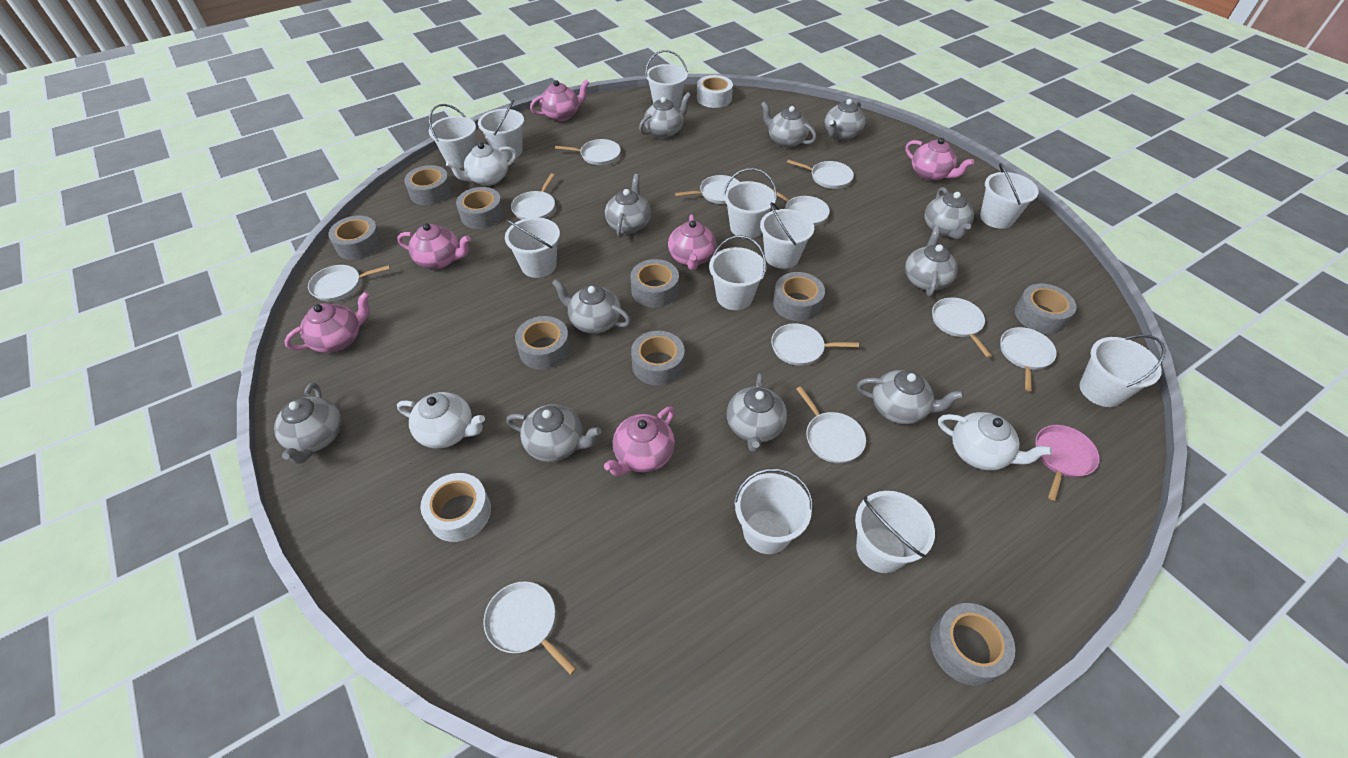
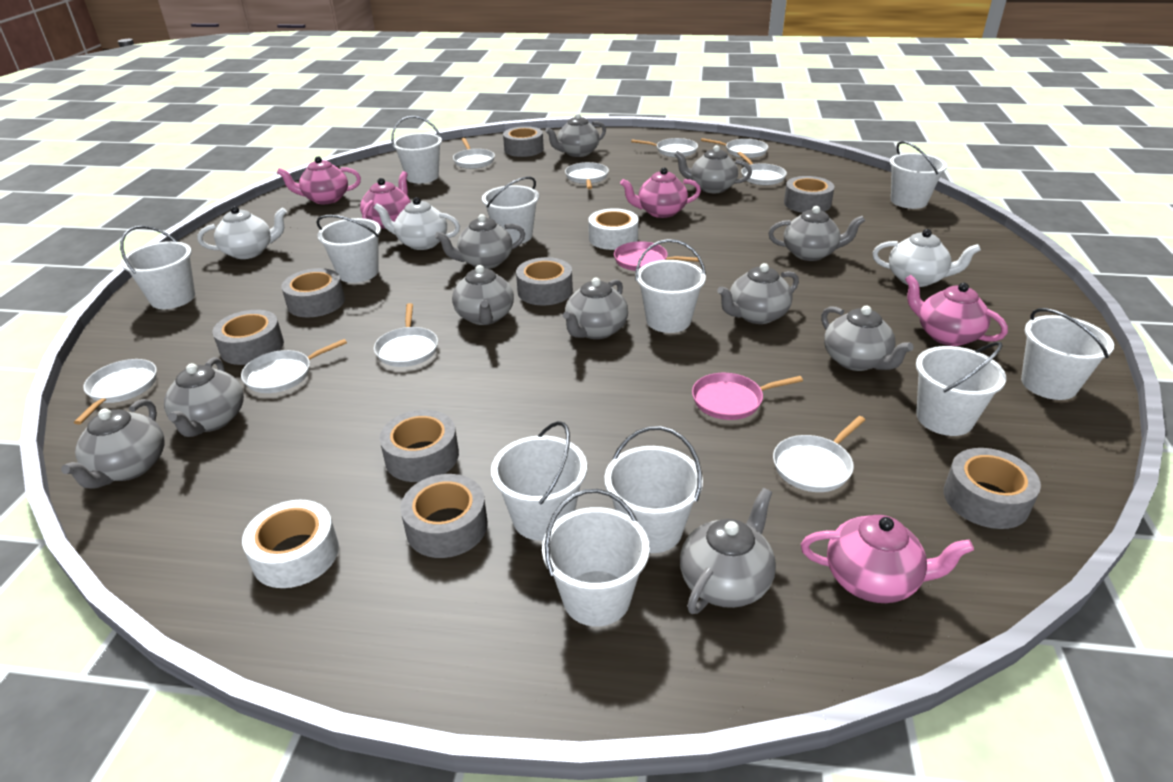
grey tape: [328,215,383,260] [404,165,452,205] [456,187,504,229] [515,316,571,370] [630,259,679,307] [631,331,685,386] [773,272,825,321] [930,603,1015,686] [1015,283,1077,334] = 9 -> [213,310,284,365] [282,268,345,317] [379,410,459,482] [400,474,488,558] [503,126,544,157] [516,257,573,306] [784,176,834,213] [944,448,1041,529] = 8
pink pan: [1035,425,1100,501] = 1 -> [614,241,699,271] [692,373,803,420] = 2
pink teapot: [284,291,370,353] [397,223,471,269] [530,79,590,121] [604,407,675,476] [668,214,716,270] [905,138,974,181] = 6 -> [277,156,361,204] [360,171,411,229] [620,167,701,218] [801,515,974,603] [905,275,1008,346] = 5
white pan: [308,265,390,301] [483,581,577,675] [511,174,555,220] [555,139,621,165] [675,175,740,204] [771,188,830,226] [771,323,859,366] [787,160,854,189] [796,386,866,463] [932,298,992,358] [1000,327,1057,391] = 11 -> [74,359,157,424] [241,339,347,393] [374,303,438,367] [453,138,495,169] [565,162,609,189] [631,138,698,157] [701,138,768,158] [737,152,787,185] [773,416,865,492] = 9

